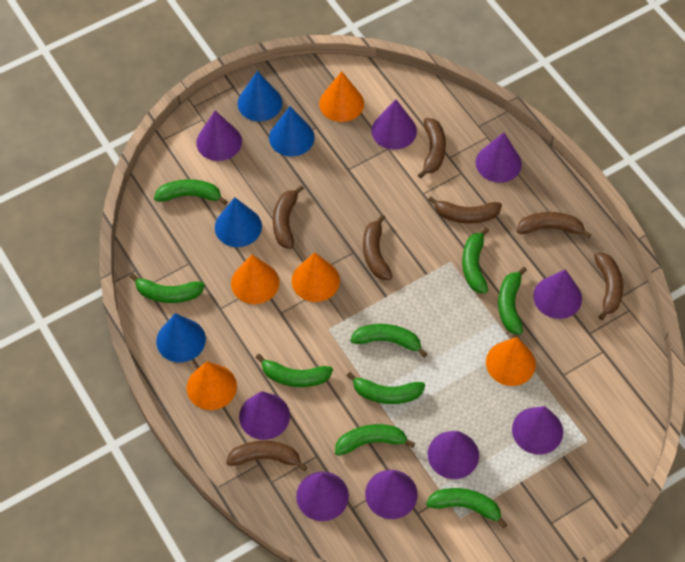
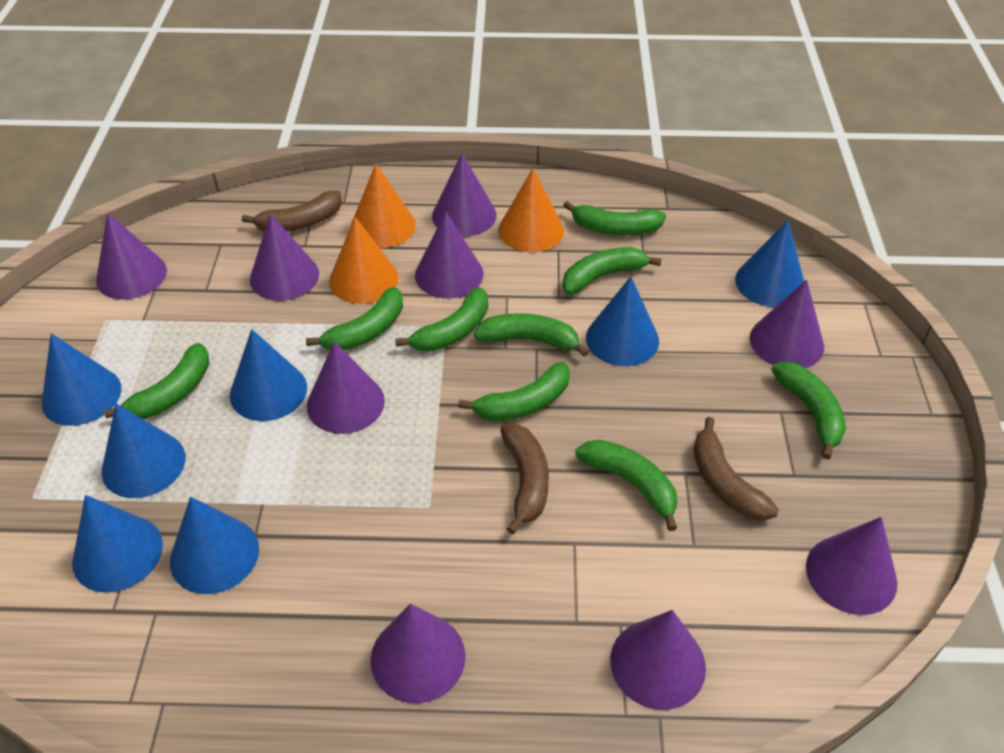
blue cone: [156,313,206,363] [215,197,262,247] [238,71,282,122] [269,106,315,157] = 4 -> [42,334,121,426] [72,495,163,593] [102,403,185,498] [170,496,259,594] [230,329,307,421] [586,276,659,366] [735,220,804,307] = 7
brown banana: [226,441,308,471] [273,185,304,249] [363,214,393,280] [418,118,446,178] [428,196,502,224] [517,212,591,238] [594,252,623,320] = 7 -> [242,191,342,232] [500,424,549,534] [693,417,779,521] = 3
orange cone: [187,361,237,410] [231,255,279,304] [292,252,340,302] [319,71,364,122] [486,337,536,386] = 5 -> [329,217,399,304] [351,164,416,248] [499,168,564,252] = 3

